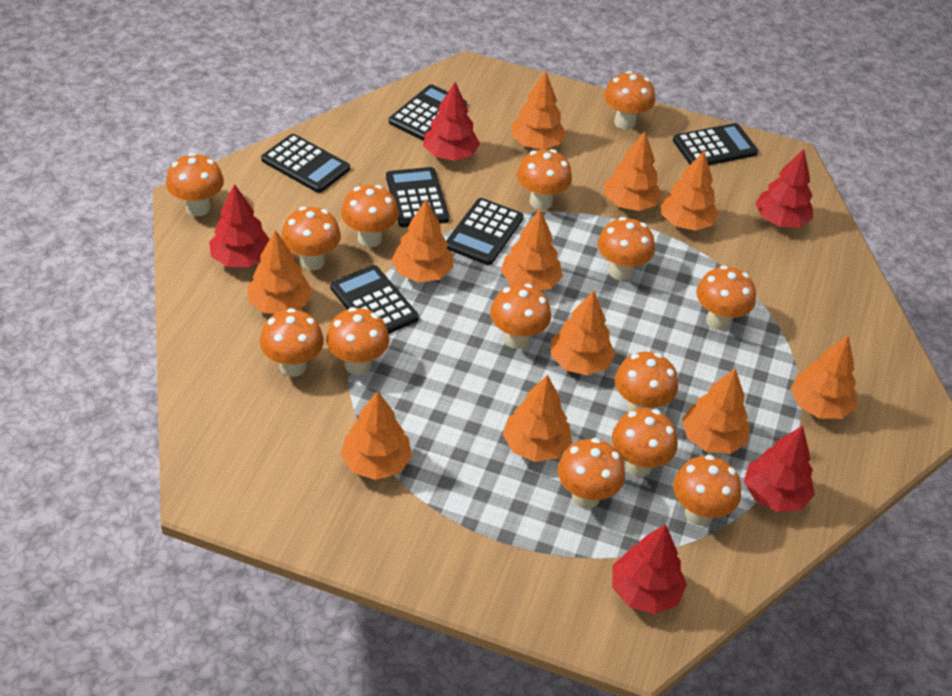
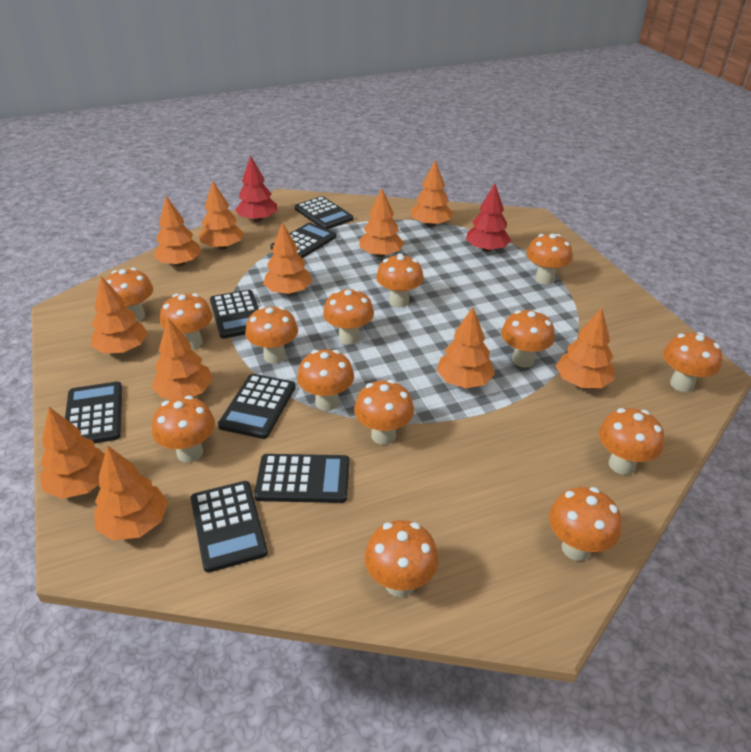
black calculator: [261,134,350,193] [330,265,419,334] [386,167,449,227] [389,84,467,141] [446,198,524,265] [673,123,758,165] = 6 -> [65,382,122,443] [191,481,268,573] [210,290,259,339] [218,374,296,439] [254,454,350,503] [270,223,336,258] [295,196,353,229] = 7
red tree: [209,184,270,267] [424,82,480,161] [612,524,687,614] [744,425,815,512] [755,149,813,227] = 5 -> [235,155,277,222] [466,184,511,252] = 2

